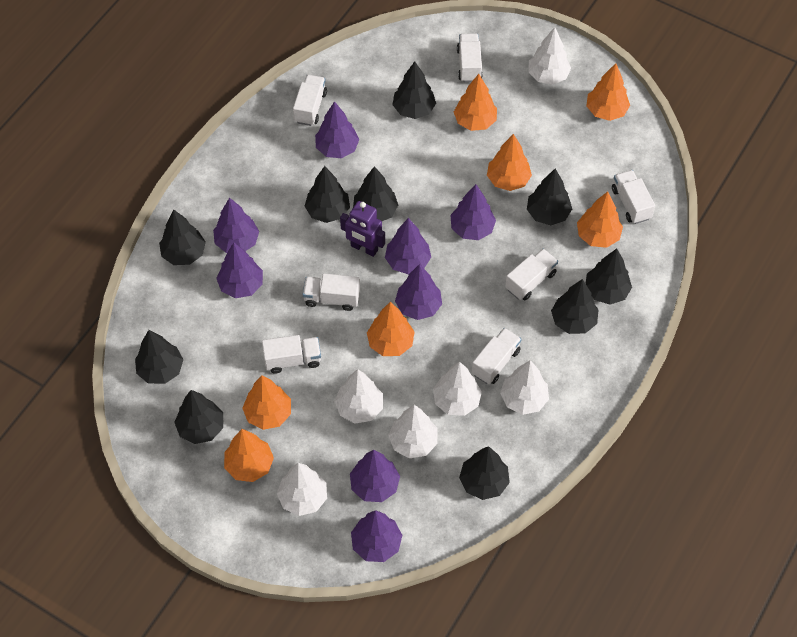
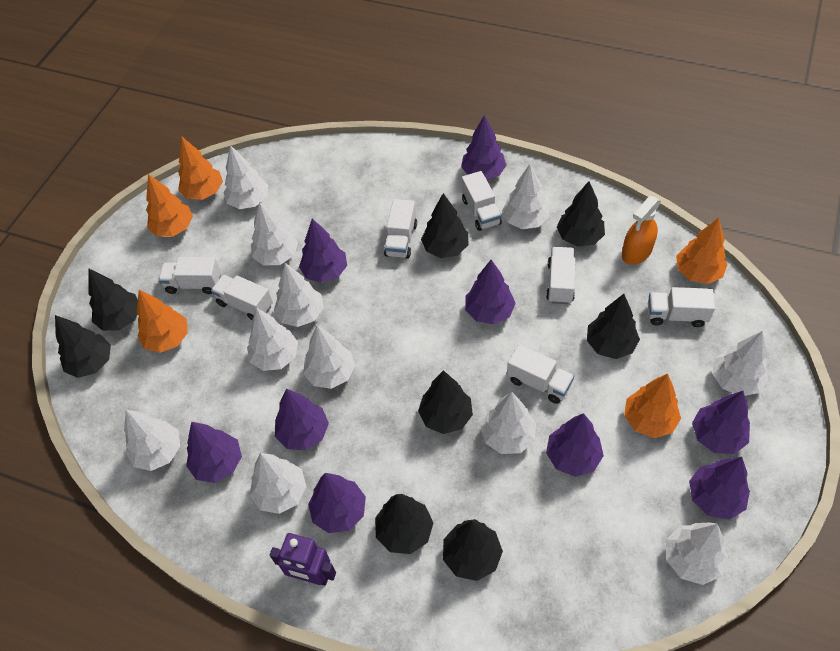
black tree: [135,330,184,384] [159,210,206,265] [174,390,223,444] [305,166,350,223] [353,166,398,221] [392,61,436,119] [459,446,510,500] [527,169,572,225] [551,279,599,334] [585,249,632,305] = 10 -> [55,315,111,378] [89,269,138,331] [375,494,433,554] [418,370,473,434] [421,193,468,258] [443,519,503,581] [557,181,605,247] [587,294,640,359] = 8
orange spray bottle: none = 0 -> [622,196,661,265] = 1
orange tree: [224,429,274,482] [243,375,291,430] [367,302,415,356] [454,74,497,131] [487,134,532,191] [577,191,623,248] [586,63,630,121] = 7 -> [137,290,188,353] [146,174,193,237] [178,137,223,200] [624,374,681,438] [676,217,728,284] = 5
purple tree: [213,197,259,253] [216,243,263,298] [315,101,359,158] [350,450,400,502] [351,510,402,562] [385,218,431,274] [395,264,442,320] [450,184,496,240] = 8 -> [186,422,242,483] [275,388,329,450] [299,218,347,283] [308,473,366,533] [461,115,506,180] [465,260,516,324] [546,413,604,477] [689,457,750,519] [692,391,750,454] = 9
white tree: [277,463,327,516] [334,369,383,424] [388,405,437,458] [433,362,482,416] [500,360,549,415] [529,27,571,85] = 6 -> [124,410,180,471] [223,145,269,209] [247,308,298,371] [250,453,307,514] [251,202,298,266] [274,263,324,327] [303,325,355,389] [481,392,536,454] [502,164,549,229] [666,523,728,585] [712,331,769,396] = 11

